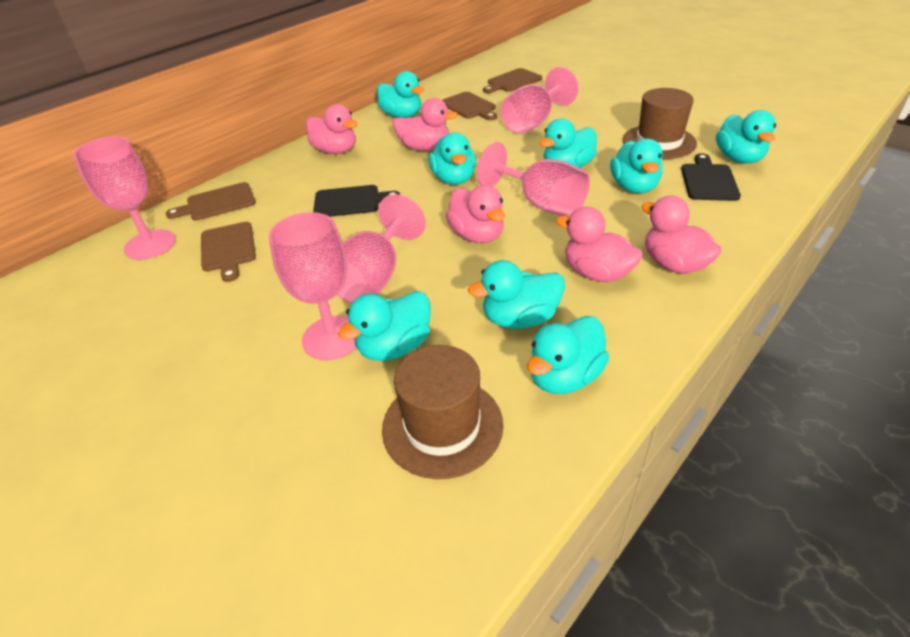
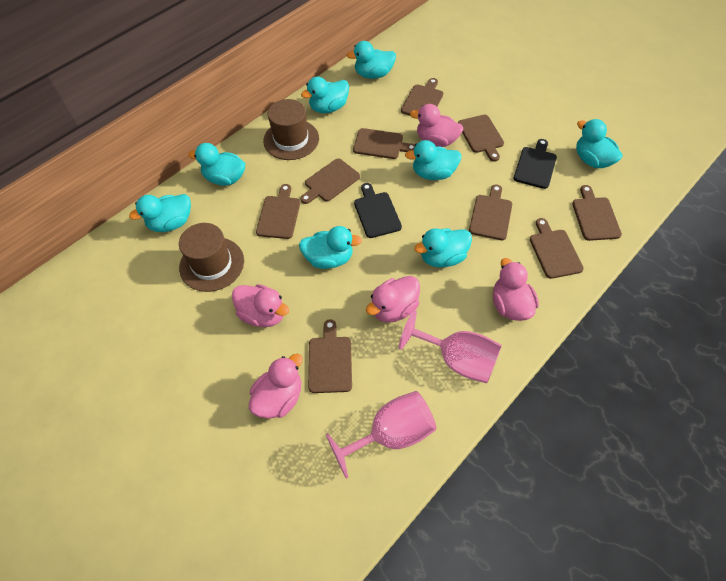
brown cutting board: [166,182,256,221] [201,222,256,282] [442,92,497,120] [483,68,542,93] = 4 -> [256,184,300,239] [300,159,360,204] [308,319,352,393] [353,128,415,159] [401,78,443,116] [458,115,504,162] [469,184,512,240] [530,218,584,279] [572,185,622,241] = 9
pink goblet: [73,136,176,260] [269,212,357,360] [337,194,426,304] [477,142,590,216] [501,67,578,133] = 5 -> [326,391,436,479] [399,310,502,383] = 2

